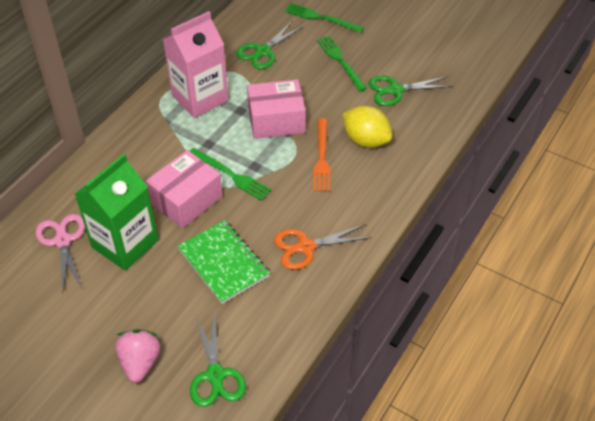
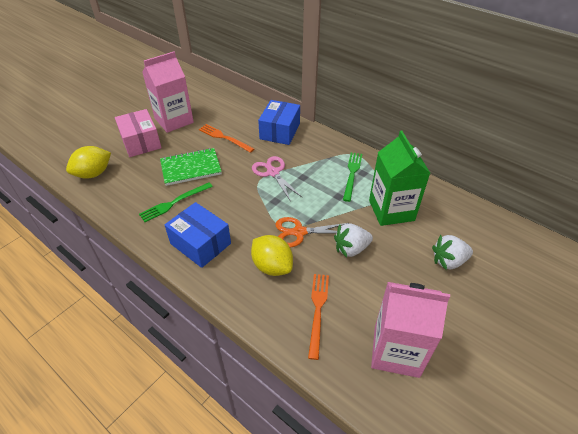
blue box: none = 0 -> [165,202,231,268] [258,100,300,145] = 2
green fork: [190,148,271,201] [285,3,364,33] [317,36,367,92] = 3 -> [139,182,213,222] [343,152,362,202] = 2
green scissors: [190,312,246,407] [236,21,304,69] [368,75,453,106] = 3 -> none = 0
orange fork: [313,118,330,191] = 1 -> [199,124,254,153] [308,274,329,360] = 2
pink box: [146,150,223,228] [247,79,305,139] = 2 -> [115,109,162,157] = 1
pink carton: [163,11,229,118] = 1 -> [142,51,194,133] [371,282,450,378] = 2
pink strawberry: [115,329,161,383] = 1 -> none = 0
white strawberry: none = 0 -> [334,223,373,258] [432,235,473,270] = 2
yellow lemon: [342,106,392,148] = 1 -> [66,146,111,179] [251,235,293,276] = 2

